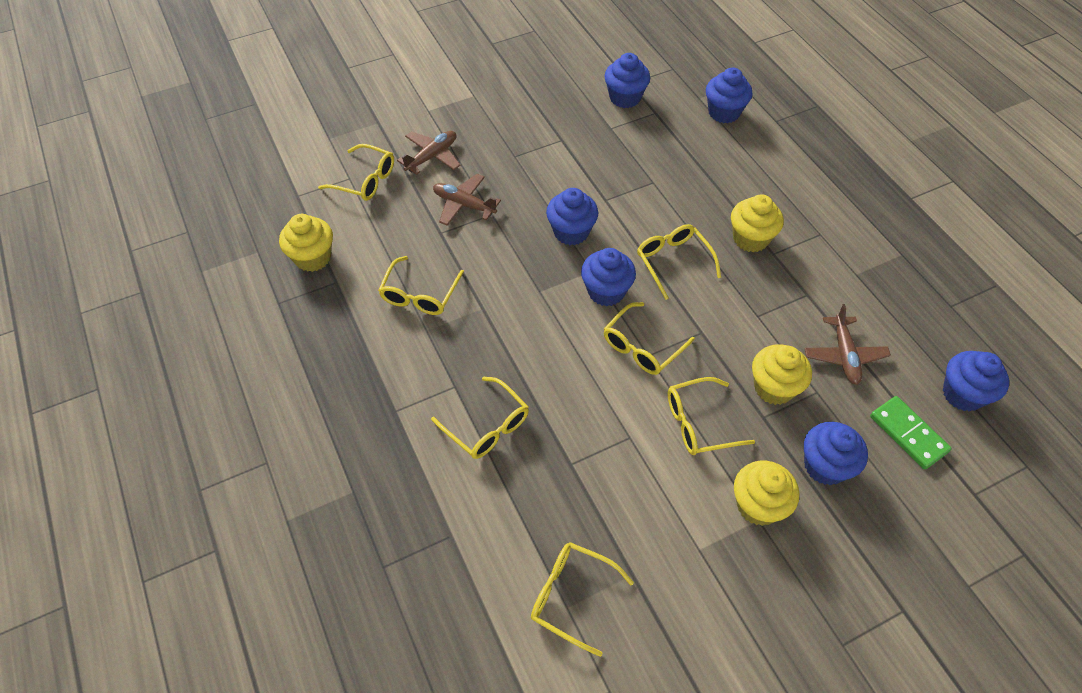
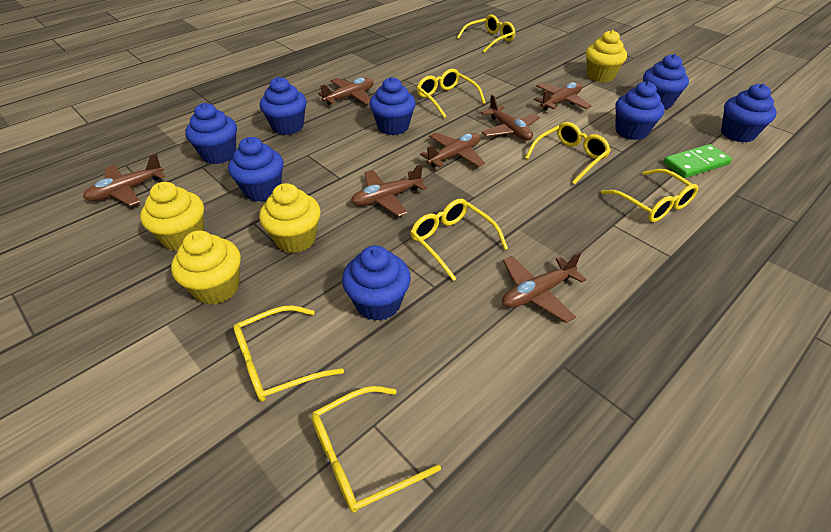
blue cupcake: [546,188,598,245] [581,248,636,306] [604,53,650,108] [706,68,753,123] [804,422,868,485] [943,351,1009,412] = 6 -> [185,103,237,164] [228,137,284,202] [260,77,307,135] [342,246,411,321] [369,77,416,135] [615,81,665,140] [643,54,689,109] [721,83,777,143] = 8
brown plane: [397,131,460,175] [433,174,501,226] [804,304,891,385] = 3 -> [83,154,165,206] [318,78,374,105] [351,164,427,217] [420,132,485,168] [481,95,540,141] [502,252,587,323] [534,82,591,111] = 7

